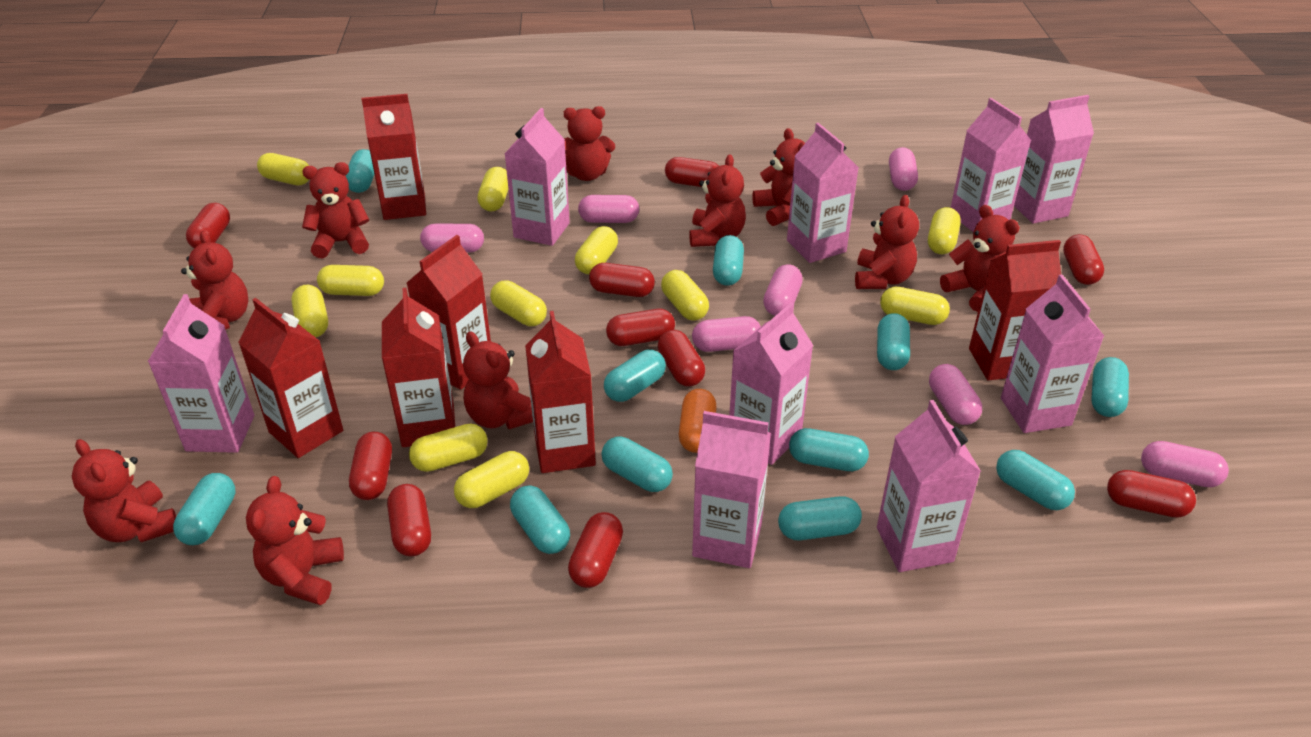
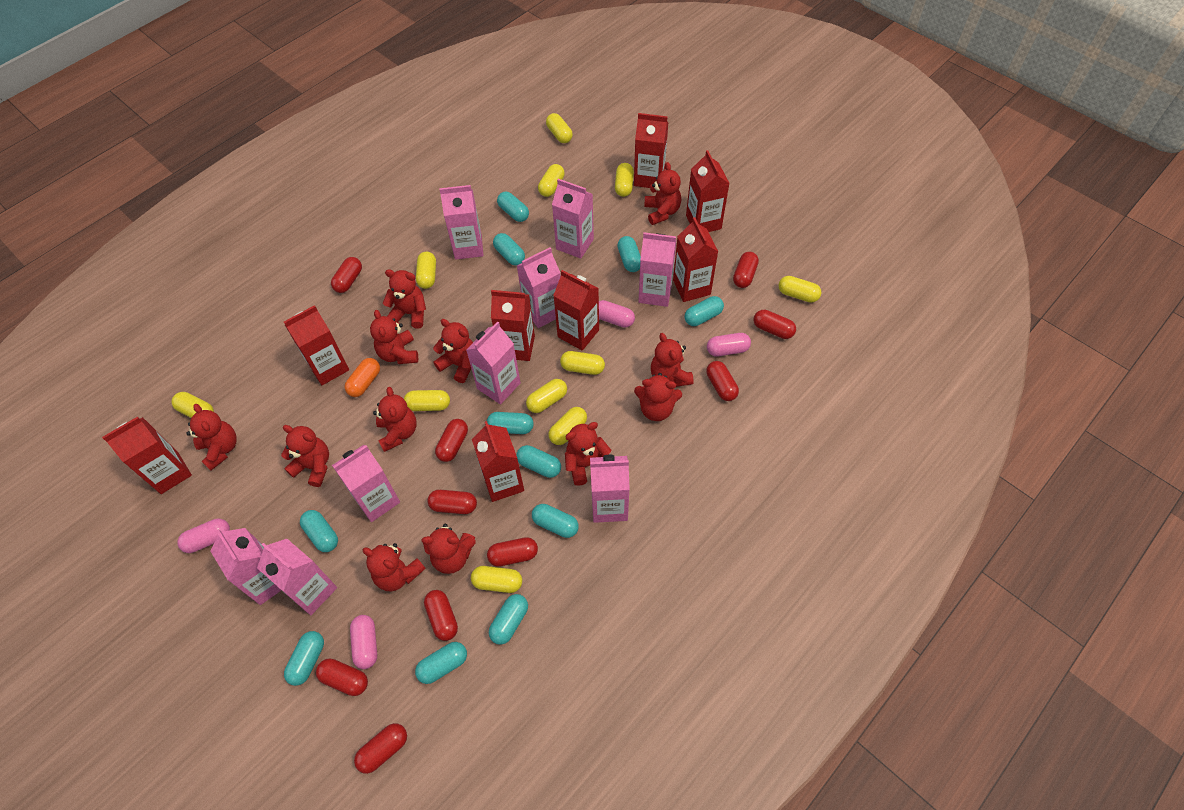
pink capsule: [420,224,484,253] [578,195,639,223] [692,316,761,352] [763,264,803,316] [889,147,918,191] [929,364,982,425] [1141,441,1229,487] = 7 -> [177,519,230,553] [350,615,377,669] [599,300,635,328] [707,333,751,356] = 4
red carton: [238,298,343,458] [361,94,426,220] [382,288,455,447] [407,235,491,390] [525,311,596,473] [969,240,1061,380] = 6 -> [102,417,192,494] [284,305,349,385] [472,421,524,502] [491,290,535,361] [553,270,599,351] [634,113,668,188] [673,217,718,302] [686,150,730,232] = 8
red teddy bear: [72,439,176,542] [181,231,248,330] [246,476,344,605] [302,162,369,258] [463,331,533,429] [564,106,615,181] [689,154,746,247] [752,128,805,226] [855,195,919,289] [940,205,1020,312] = 10 -> [186,404,237,471] [281,425,329,487] [362,543,426,592] [370,310,418,364] [373,387,417,452] [383,269,426,329] [422,524,476,574] [433,319,473,383] [565,422,611,486] [634,373,682,421] [644,162,681,225] [651,333,694,387] = 12

